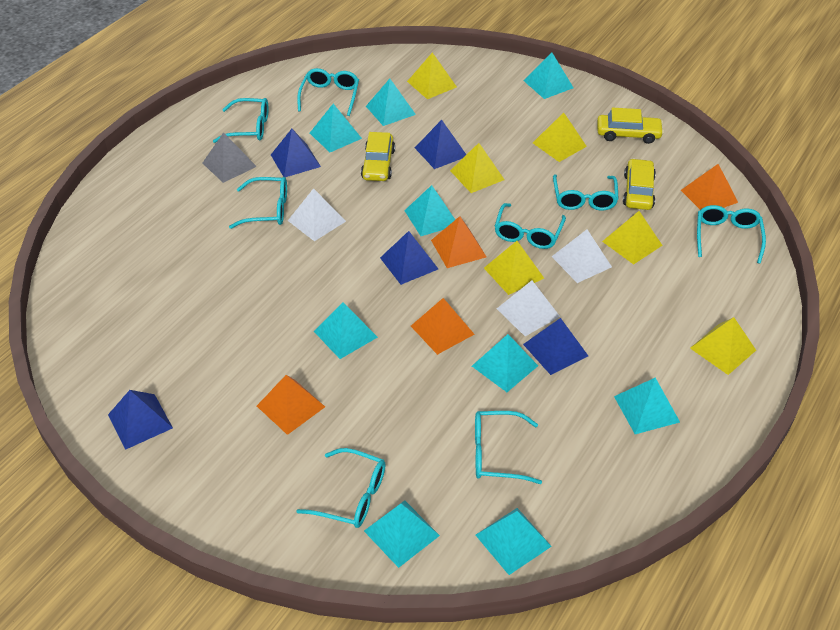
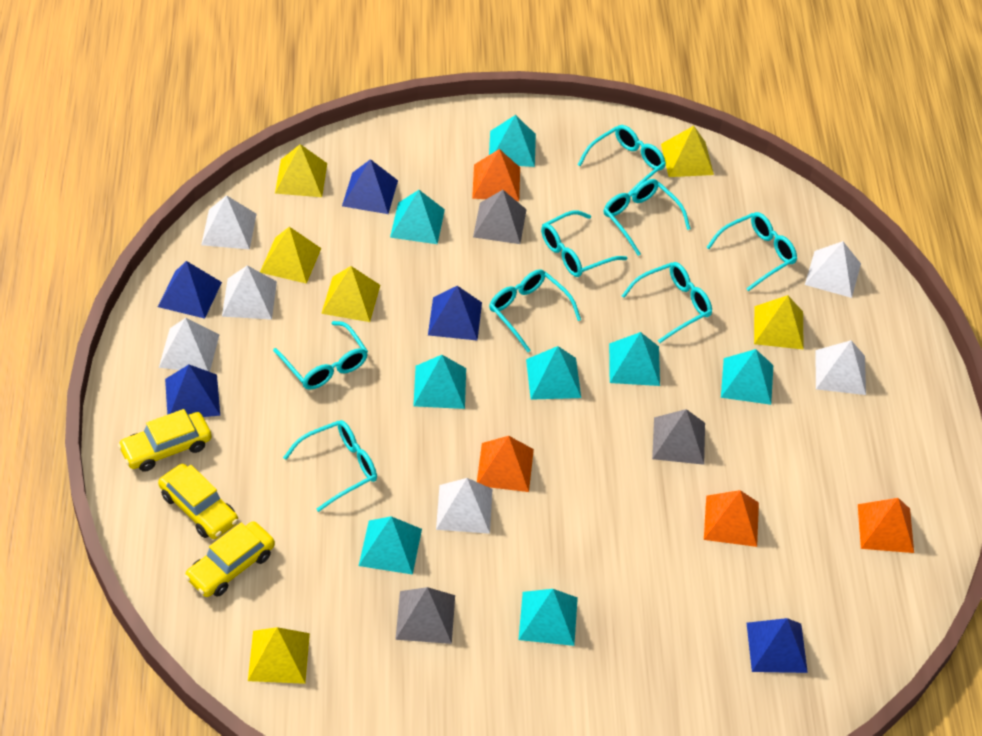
grey pyramid: [203,132,257,183] = 1 -> [395,587,455,644] [473,190,527,244] [652,409,705,465] = 3
turquoise pyramid: [310,104,362,152] [314,302,378,359] [364,500,440,568] [366,79,416,126] [404,185,455,236] [472,334,538,392] [476,508,552,575] [523,53,574,99] [614,378,680,434] = 9 -> [359,516,422,575] [390,190,445,244] [413,355,466,409] [489,115,536,167] [519,589,578,646] [526,346,581,400] [609,332,660,386] [721,349,773,405] = 8
white pyramid: [288,188,346,241] [497,280,560,336] [551,230,612,283] = 3 -> [159,318,220,372] [201,195,256,250] [222,265,277,320] [436,478,492,534] [805,241,861,298] [816,340,866,395] = 6

